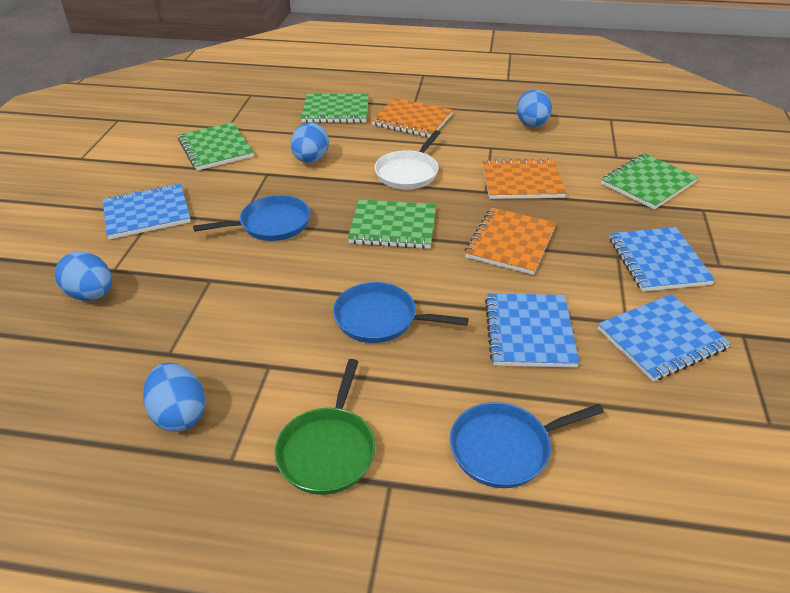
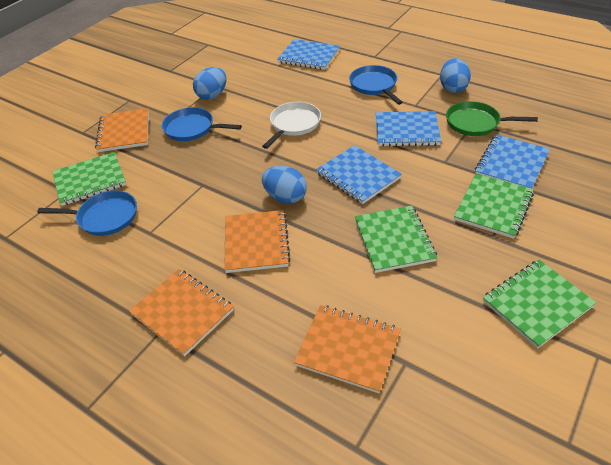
blue egg: [55,251,112,301] [143,363,206,432] [290,122,329,163] [517,90,552,127] = 4 -> [193,67,226,100] [262,166,307,204] [440,58,471,93] = 3
orange notebook: [371,98,453,138] [465,208,556,275] [482,158,566,199] = 3 -> [95,108,149,152] [129,269,234,357] [224,210,290,273] [294,305,401,393] = 4

